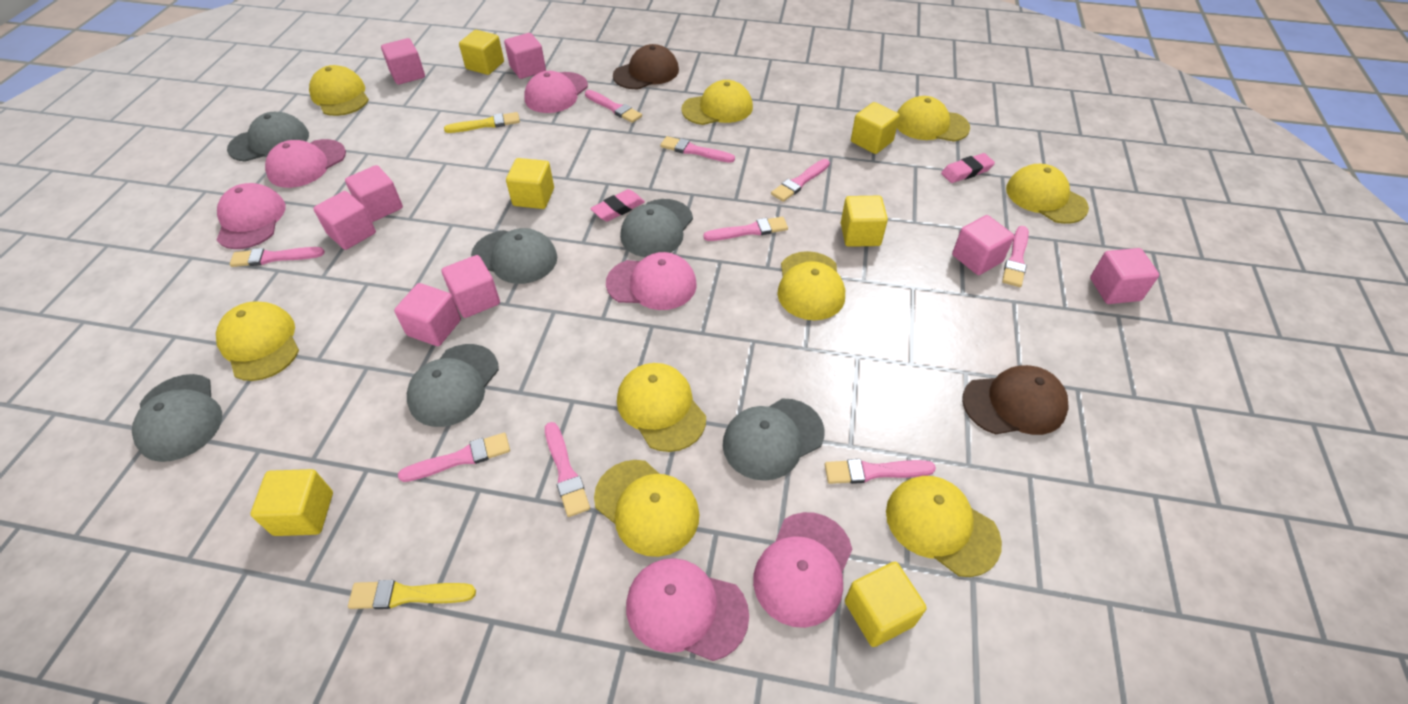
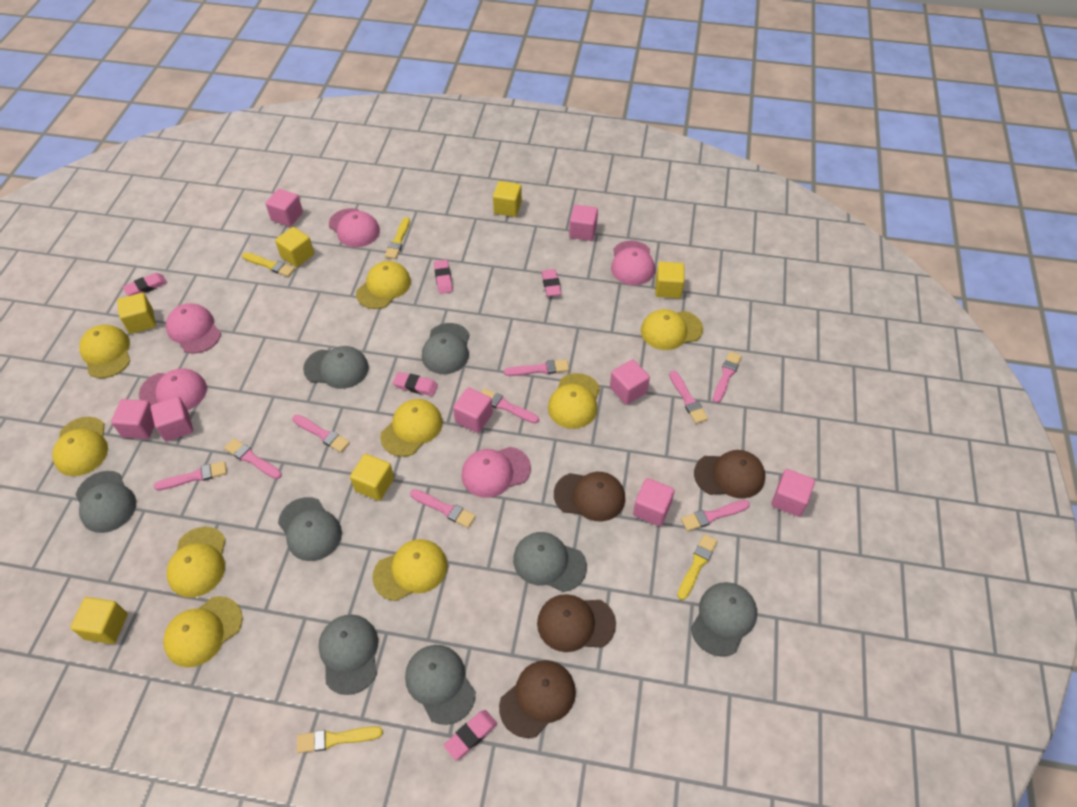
brown cap: [613,44,679,89] [962,365,1069,435] = 2 -> [499,660,576,738] [537,594,616,652] [554,472,625,521] [694,450,765,499] = 4
grey cap: [132,374,222,462] [227,112,309,162] [407,344,499,427] [471,228,557,284] [620,199,693,257] [723,398,825,481] = 6 -> [75,471,136,533] [278,497,342,561] [303,346,369,389] [319,615,378,695] [405,645,476,725] [422,323,470,374] [513,532,587,592] [691,582,757,657] = 8
pink cap: [217,183,286,249] [265,139,346,188] [524,71,588,113] [606,252,697,310] [626,558,749,661] [753,512,852,628] = 6 -> [139,369,207,410] [166,303,221,353] [329,208,380,247] [461,447,531,498] [611,241,655,285] = 5
pink eraser: [590,189,645,222] [941,153,995,183] = 2 -> [123,273,167,296] [393,372,438,396] [434,260,453,294] [443,710,497,760] [541,269,562,296] = 5
yellow brush: [348,580,476,609] [444,112,520,133] = 2 -> [242,252,295,277] [297,726,383,753] [385,217,410,259] [677,534,718,600] = 4

